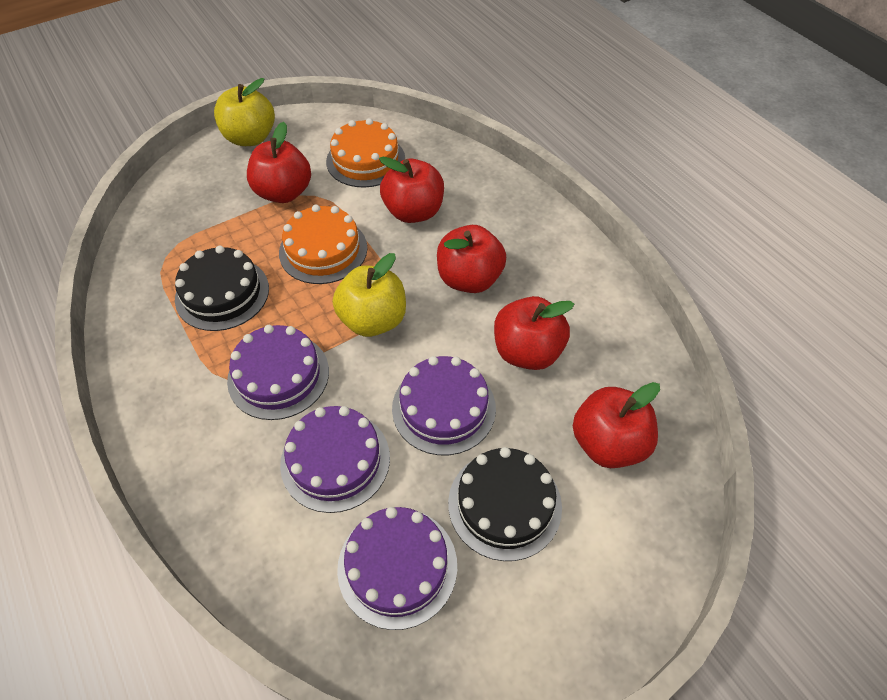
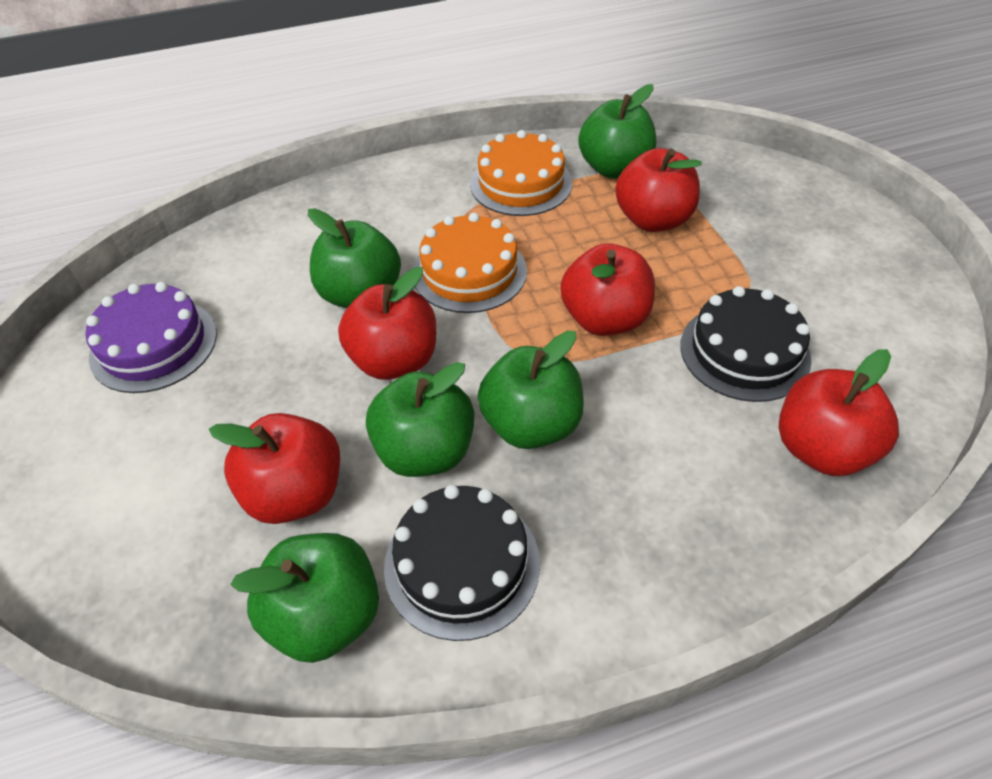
green apple: none = 0 -> [230,533,379,663] [308,208,401,308] [366,362,474,477] [478,331,584,449] [578,84,656,179] = 5
purple cake: [227,325,329,420] [280,406,390,513] [337,507,457,630] [392,356,496,455] = 4 -> [86,282,217,393] = 1
yellow apple: [214,78,275,146] [333,253,406,337] = 2 -> none = 0

